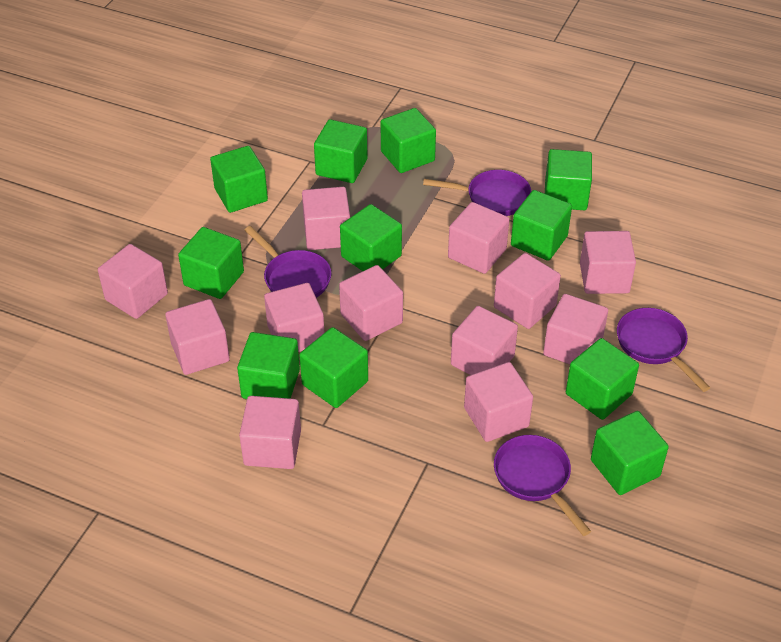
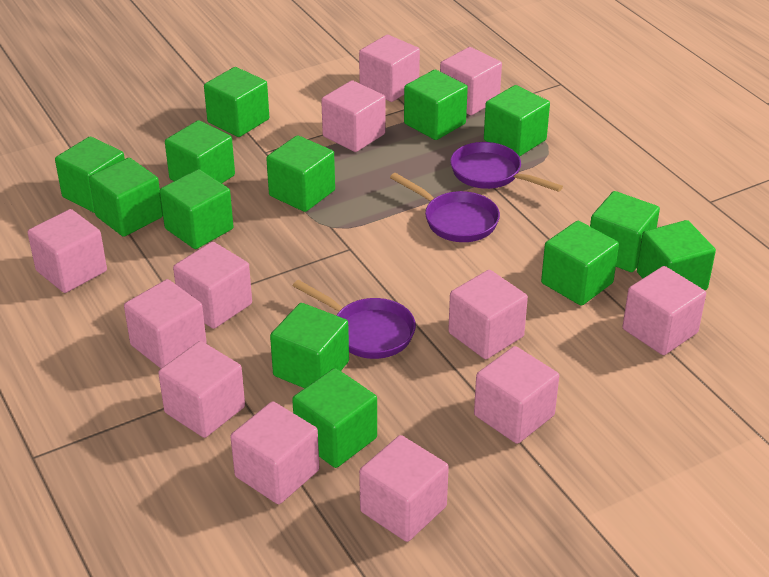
green cube: [178,227,244,299] [210,146,268,213] [237,332,300,399] [299,327,368,408] [314,119,368,183] [340,204,402,271] [381,108,436,173] [511,190,572,261] [545,149,592,210] [566,338,639,420] [591,411,669,495] = 11 -> [55,137,125,213] [89,158,163,237] [160,169,233,249] [165,120,235,183] [204,67,269,137] [266,135,335,212] [270,303,349,388] [292,368,377,468] [404,70,468,140] [484,85,550,157] [541,221,619,306] [590,191,660,272] [637,220,716,290] = 13
purple pan: [245,226,331,298] [423,170,531,216] [494,435,591,536] [617,308,710,392] = 4 -> [293,280,416,359] [390,173,500,242] [450,142,563,192] = 3

